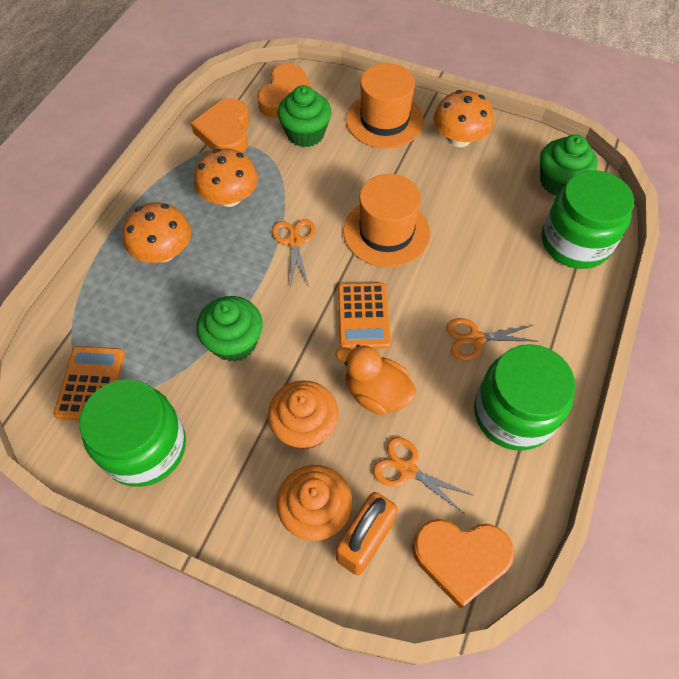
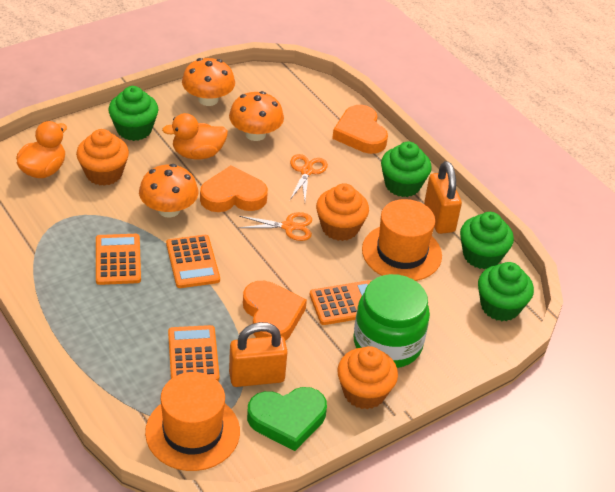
green cupcake: [196,296,263,362] [278,85,331,147] [540,134,598,196] = 3 -> [108,86,158,141] [381,142,432,197] [460,212,514,269] [478,262,534,321] = 4
green heart: none = 0 -> [247,387,327,451] = 1
green jar: [79,379,186,487] [474,344,575,451] [542,170,634,269] = 3 -> [354,274,430,368] = 1
orange calculator: [54,346,125,420] [338,283,391,349] = 2 -> [96,234,141,285] [166,235,220,288] [168,325,219,381] [309,280,371,325] = 4
orange cupcake: [268,380,339,450] [276,465,352,541] = 2 -> [76,129,129,186] [316,183,369,241] [337,346,398,409] = 3
orange duck: [335,345,417,415] = 1 -> [16,121,67,178] [162,113,228,159] = 2
orange padlock: [336,492,398,576] = 1 -> [229,322,288,387] [424,161,462,234] = 2
orange scissors: [272,219,316,287] [373,437,473,514] [446,318,536,361] = 3 -> [238,212,312,241] [290,154,328,201] = 2

